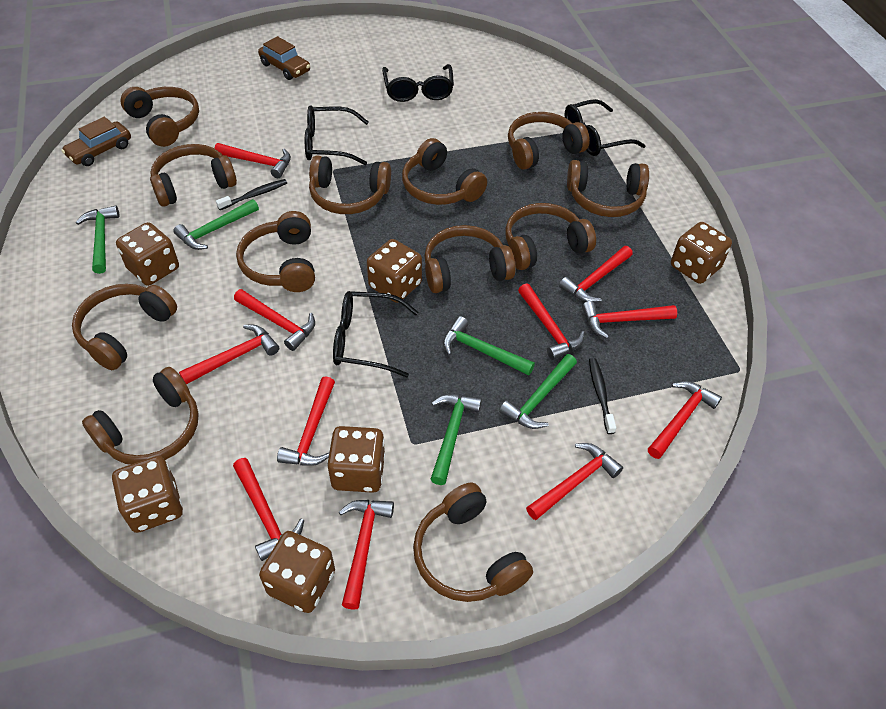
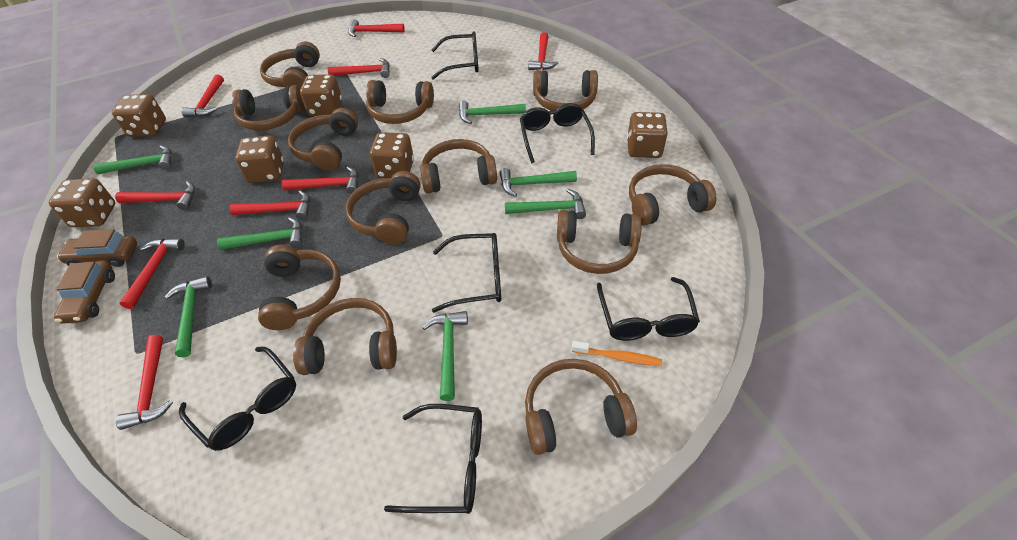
black glasses: [305,105,369,165] [333,291,418,377] [382,64,454,102] [565,99,646,156] = 4 -> [179,347,296,451] [384,404,482,514] [431,31,479,80] [432,233,501,313] [520,103,595,163] [597,277,700,341] = 6
black toothbrush: [216,179,287,210] [589,358,616,434] = 2 -> none = 0
green hammer: [76,206,120,274] [174,199,259,250] [431,394,482,485] [443,316,535,376] [499,354,577,429] = 5 -> [93,145,172,174] [165,276,212,357] [217,217,302,250] [422,311,468,401] [459,101,526,124] [499,168,577,197] [505,189,586,219] = 7
orange toothbrush: none = 0 -> [572,341,662,366] = 1
red hammer: [179,325,279,384] [214,143,291,178] [233,458,304,561] [234,289,315,351] [277,376,335,466] [339,500,394,610] [518,283,585,360] [526,443,623,520] [559,246,633,302] [582,301,677,339] [648,381,722,459] = 11 -> [115,181,195,210] [116,335,173,430] [120,238,185,309] [181,74,224,117] [230,190,310,220] [282,166,359,194] [328,58,390,78] [348,19,405,37] [528,32,558,70] = 9

